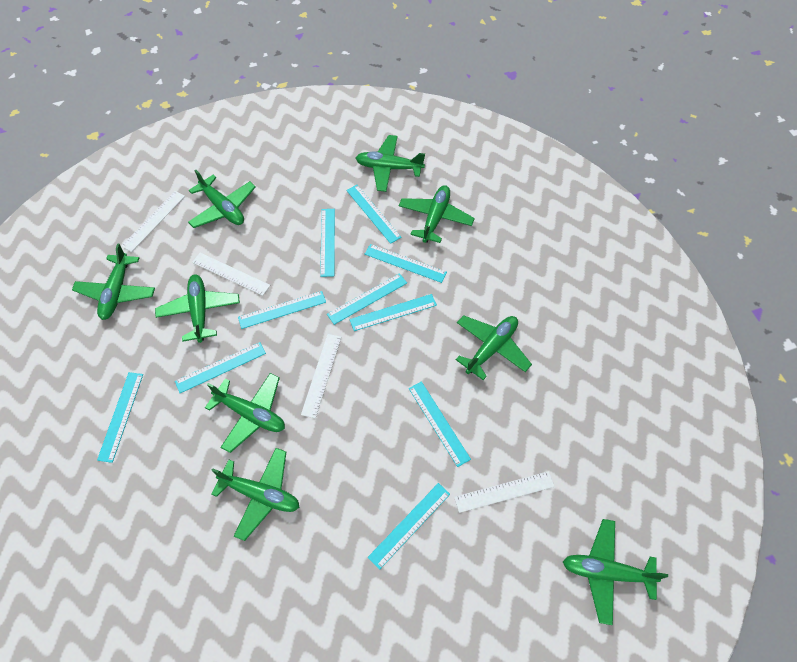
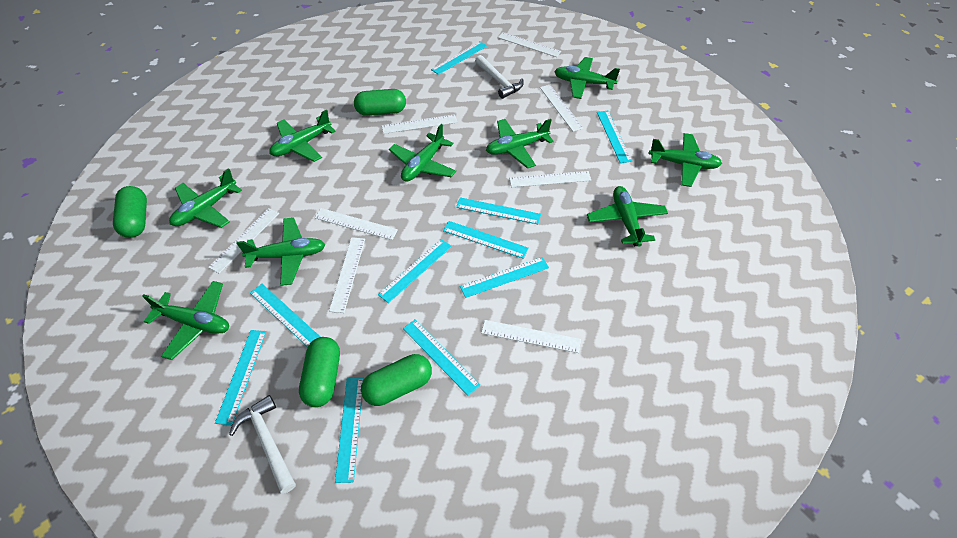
green capsule: none = 0 -> [113,186,147,238] [299,337,340,407] [354,89,406,116] [361,354,432,406] = 4
white hammer: none = 0 -> [229,395,296,494] [475,55,524,99] = 2
white ruler: [121,191,185,252] [192,253,270,296] [301,334,341,419] [454,471,555,513] = 4 -> [208,208,279,273] [314,208,398,240] [329,237,365,313] [382,114,457,134] [481,320,581,353] [498,32,561,57] [509,171,591,187] [540,85,584,132] = 8

